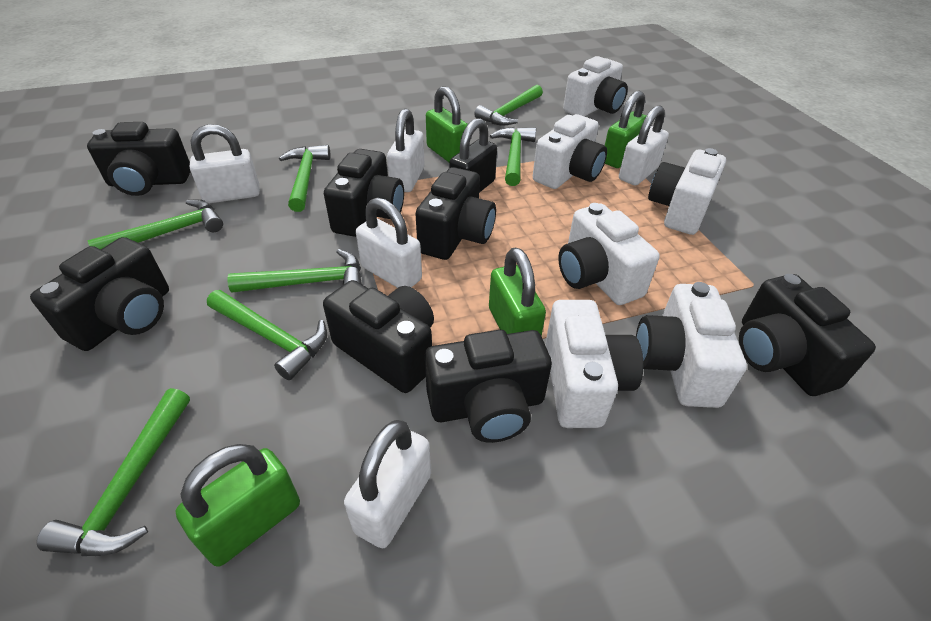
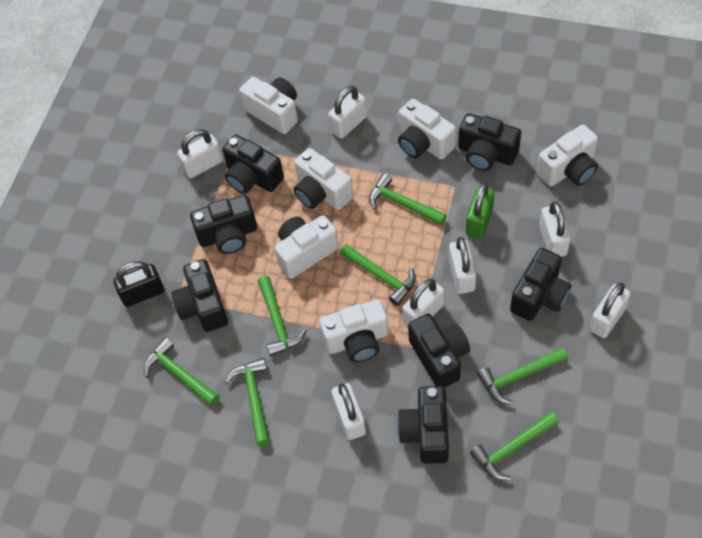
green padlock: [175,444,300,567] [426,86,468,162] [489,248,546,336] [605,91,647,168] = 4 -> [466,182,495,239] = 1
white padlock: [190,124,260,204] [344,420,431,548] [356,197,422,288] [387,108,425,192] [619,105,669,185] = 5 -> [177,129,223,178] [328,86,367,139] [332,383,366,440] [402,279,444,326] [449,237,476,294] [539,201,571,257] [589,283,631,338] = 7

